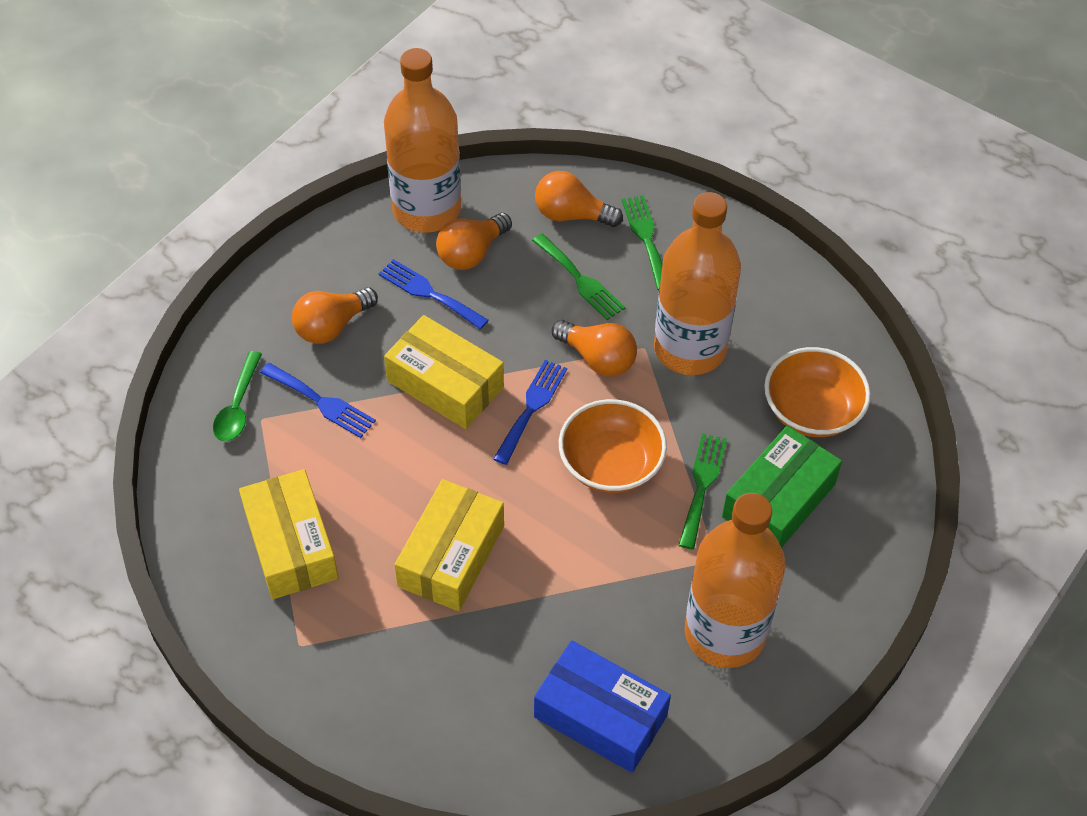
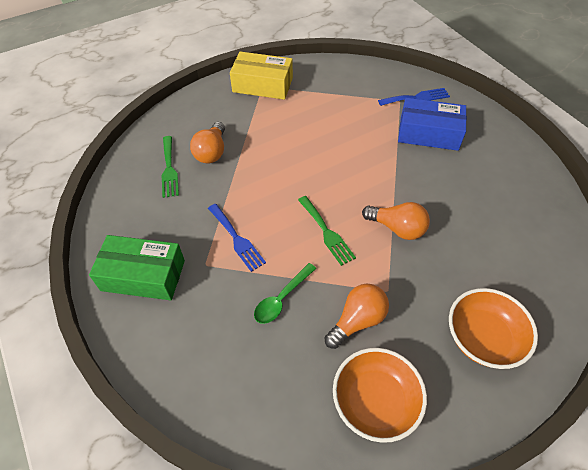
blue fork: [260,363,376,438] [379,259,489,329] [493,360,567,465] = 3 -> [208,204,266,272] [378,88,450,106] = 2
green fork: [532,234,625,320] [622,195,663,290] [678,433,727,550] = 3 -> [162,136,179,198] [298,196,356,266] = 2
orange bottle: [384,48,461,233] [654,192,741,375] [685,493,786,668] = 3 -> none = 0
orange light bulb: [292,287,378,344] [436,213,512,270] [535,171,623,227] [552,320,637,376] = 4 -> [190,122,225,163] [324,284,389,349] [362,202,430,240] = 3
yellow box: [239,469,338,599] [384,315,504,429] [395,479,504,611] = 3 -> [230,52,293,100] = 1

